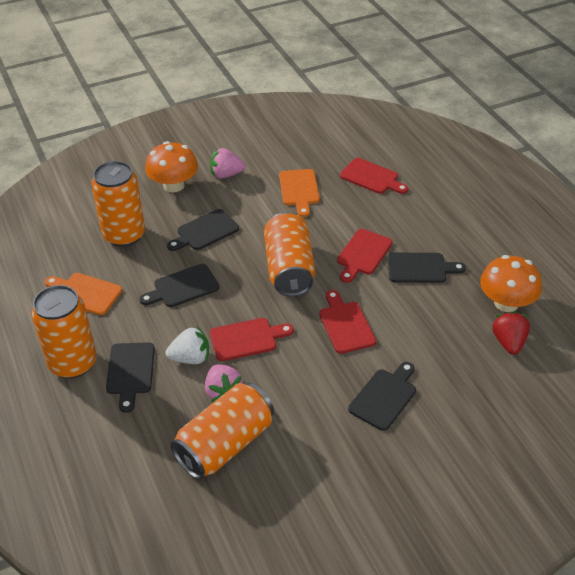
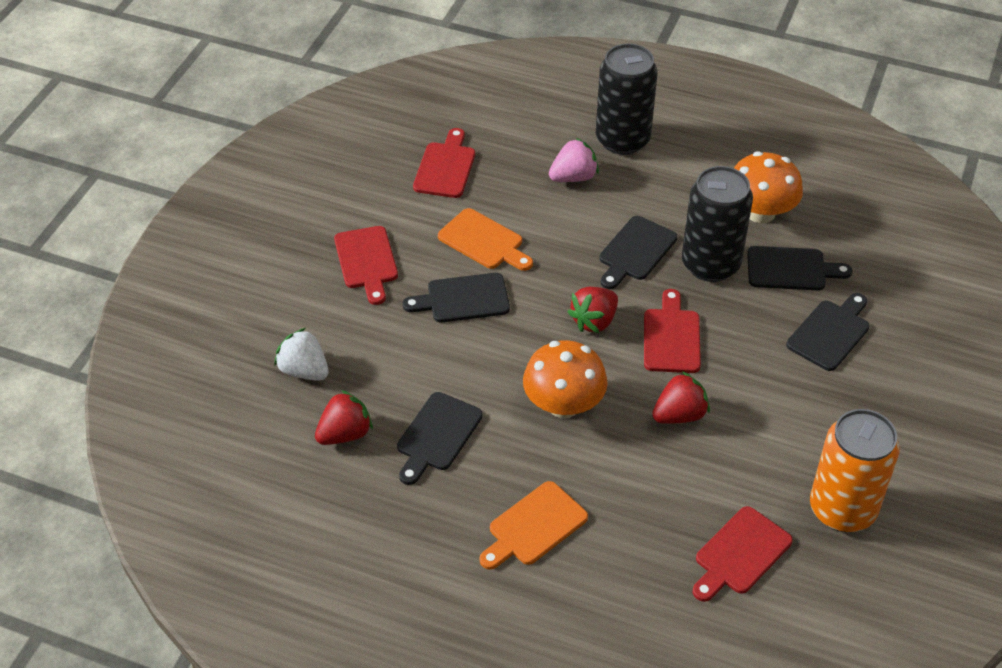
black can: none = 0 -> [596,44,658,155] [682,166,753,282] = 2
orange can: [31,285,96,378] [91,161,145,247] [170,383,274,479] [264,212,316,297] = 4 -> [810,409,900,532] = 1
pink strawberry: [205,364,243,402] [210,148,246,179] = 2 -> [549,138,599,182] = 1
red strawberry: [492,311,530,355] = 1 -> [315,390,373,445] [568,287,618,333] [652,371,710,424] = 3

